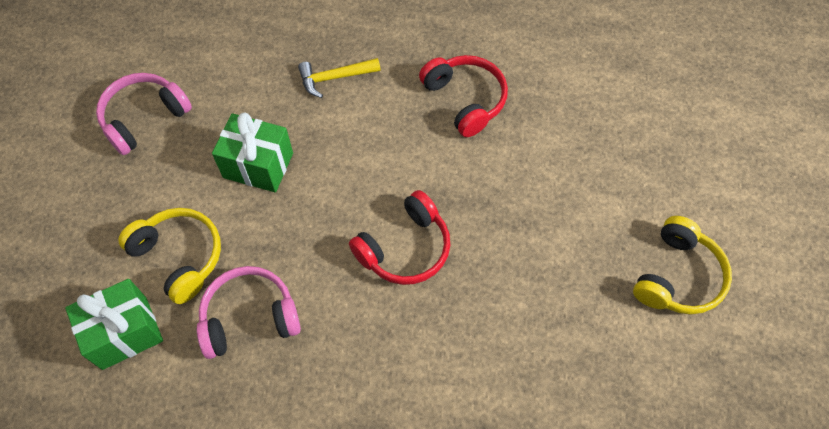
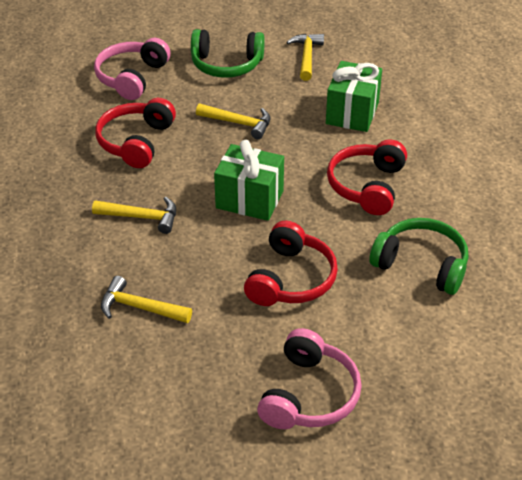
green headphones: none = 0 -> [191,29,265,78] [369,218,468,295] = 2
red headphones: [349,190,450,285] [419,55,508,137] = 2 -> [95,98,176,168] [244,221,338,306] [327,139,407,215] = 3
yellow hammer: [298,58,381,98] = 1 -> [92,197,176,234] [101,276,192,323] [196,104,270,139] [287,34,324,81] = 4
yellow headphones: [118,208,221,304] [633,216,732,314] = 2 -> none = 0

